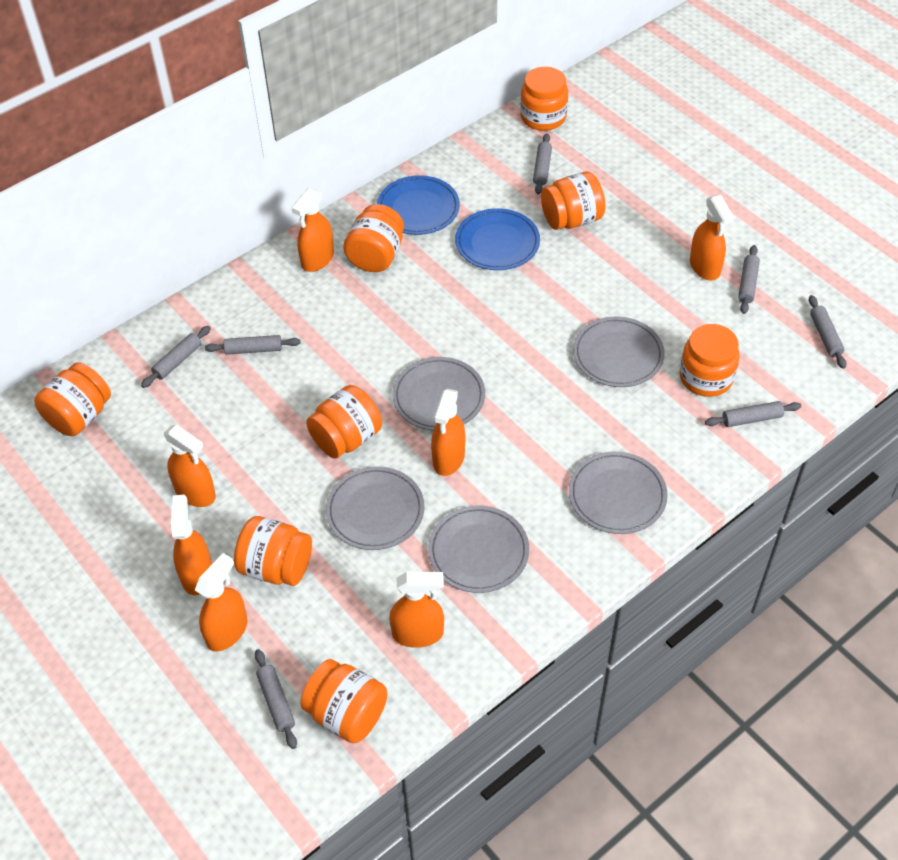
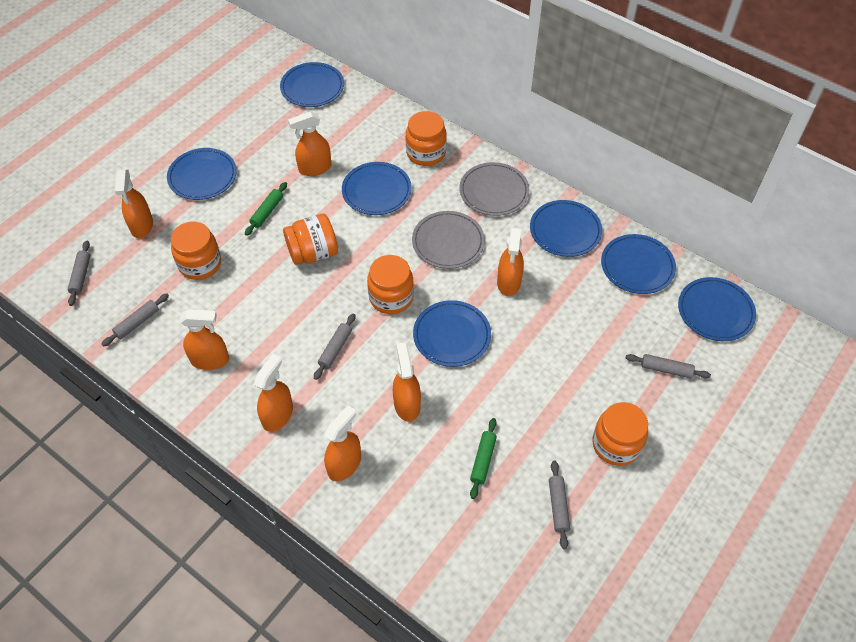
blue plate: [377,175,460,235] [455,208,540,270] = 2 -> [167,148,237,200] [280,62,344,107] [342,162,412,215] [413,300,491,367] [530,200,602,257] [601,234,676,294] [678,277,756,341] = 7
green rolling pin: none = 0 -> [245,182,287,236] [470,418,497,499] = 2
grey plate: [326,466,424,550] [392,357,485,431] [428,506,529,593] [569,451,668,534] [573,316,665,387] = 5 -> [412,211,485,269] [459,162,529,216] = 2
grey rolling pin: [141,326,211,388] [205,335,301,355] [255,649,297,749] [533,134,552,194] [705,401,801,427] [738,245,760,314] [809,295,846,369] = 7 -> [68,241,90,306] [102,293,169,347] [314,313,355,380] [549,461,570,550] [626,354,711,379] = 5
orange jar: [34,362,111,436] [234,516,312,586] [300,659,388,743] [306,385,382,458] [343,204,404,272] [520,67,568,131] [541,172,605,230] [680,324,739,397] = 8 -> [171,222,221,280] [283,214,338,265] [367,255,414,314] [406,111,447,166] [592,402,648,466] = 5

